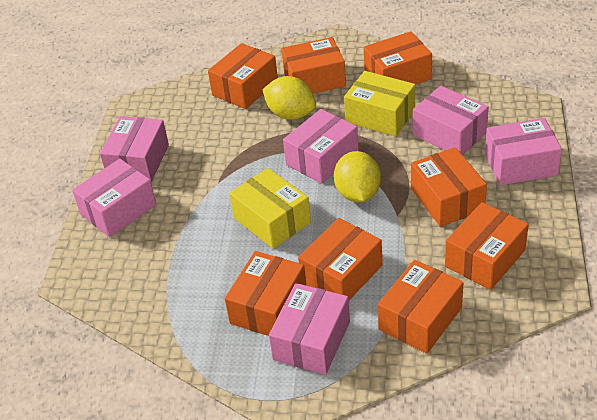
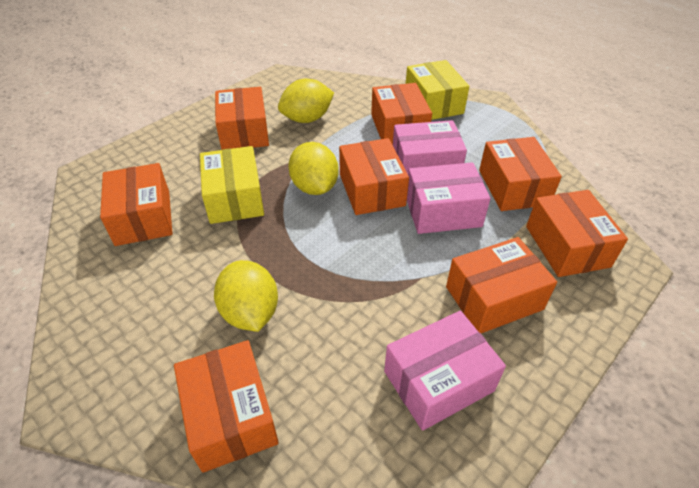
pink box: [72,159,156,237] [100,116,169,182] [269,283,350,375] [283,109,359,184] [413,86,489,155] [485,118,562,185] = 6 -> [384,311,506,431] [393,120,467,174] [407,162,491,234] = 3
yellow lemon: [262,76,316,120] [334,151,381,202] = 2 -> [214,260,278,332] [278,79,334,123] [288,142,339,195] = 3

